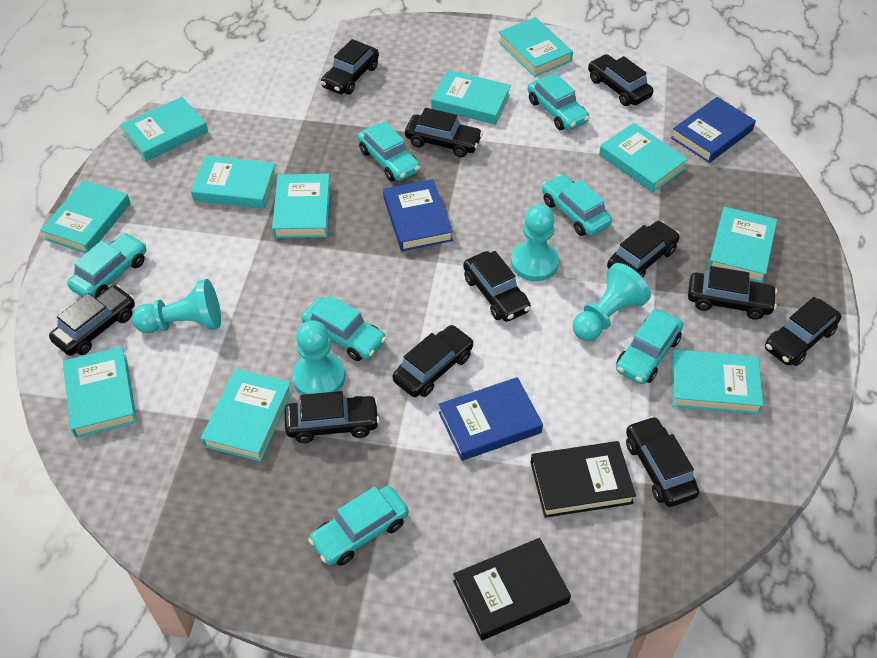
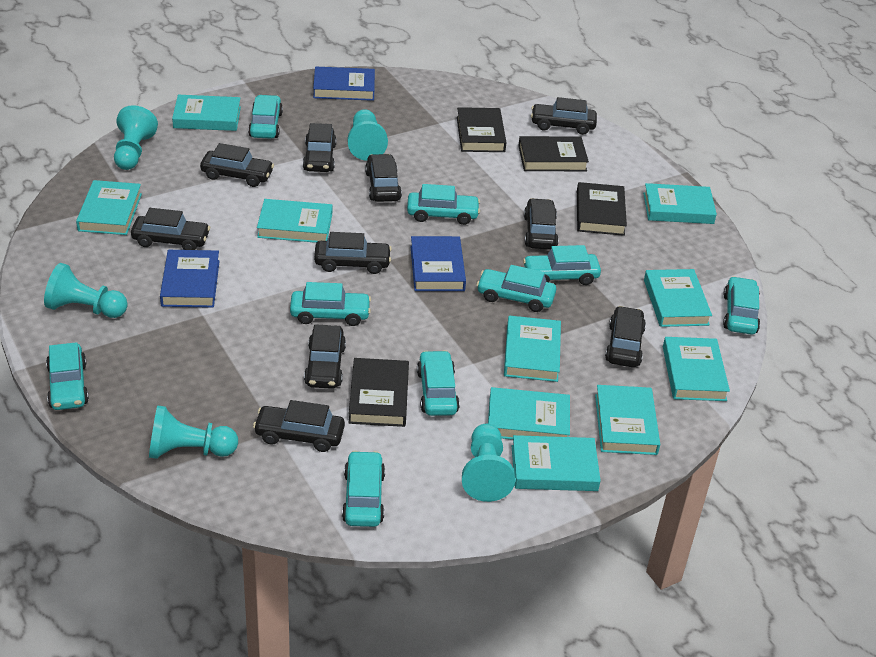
black book: [453,538,571,641] [530,441,636,518] = 2 -> [349,358,409,427] [457,107,506,152] [518,136,589,171] [577,182,627,236] = 4
black car: [49,285,135,356] [284,391,380,443] [321,39,379,95] [392,325,474,397] [405,108,483,157] [463,251,531,322] [588,54,654,106] [607,221,680,278] [626,416,699,507] [688,266,777,320] [765,297,841,366] = 11 -> [131,208,210,250] [200,143,274,187] [253,400,345,452] [303,123,336,172] [304,324,346,389] [314,232,392,274] [365,154,402,202] [524,198,559,250] [531,97,597,135] [605,306,646,367] = 10
turquoise book: [40,180,131,254] [63,347,137,438] [120,97,208,161] [191,156,277,209] [201,368,292,462] [272,174,330,238] [431,70,511,125] [498,17,573,77] [599,123,688,193] [671,349,763,414] [708,207,777,283] = 11 -> [76,180,142,235] [172,95,241,131] [257,199,332,243] [488,387,570,440] [504,316,561,382] [512,435,601,491] [595,385,660,455] [643,183,717,224] [644,269,712,327] [663,337,730,401] = 10
turquoise car: [67,233,146,298] [301,295,387,361] [308,486,409,566] [358,121,420,181] [528,73,590,130] [542,174,612,236] [616,310,683,384] = 7 -> [46,342,89,410] [248,95,283,139] [290,282,371,326] [342,451,385,527] [407,184,480,225] [417,350,460,416] [476,265,556,312] [523,245,601,285] [723,276,760,335] = 9
turquoise pawn: [132,279,221,333] [292,320,345,395] [511,205,559,281] [573,263,651,341] = 4 -> [44,263,128,318] [114,105,158,170] [149,405,238,459] [348,109,388,161] [462,424,515,502] = 5

